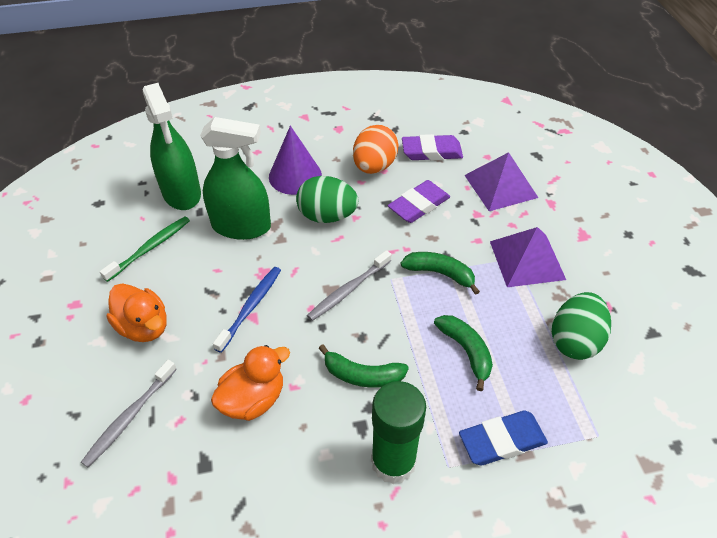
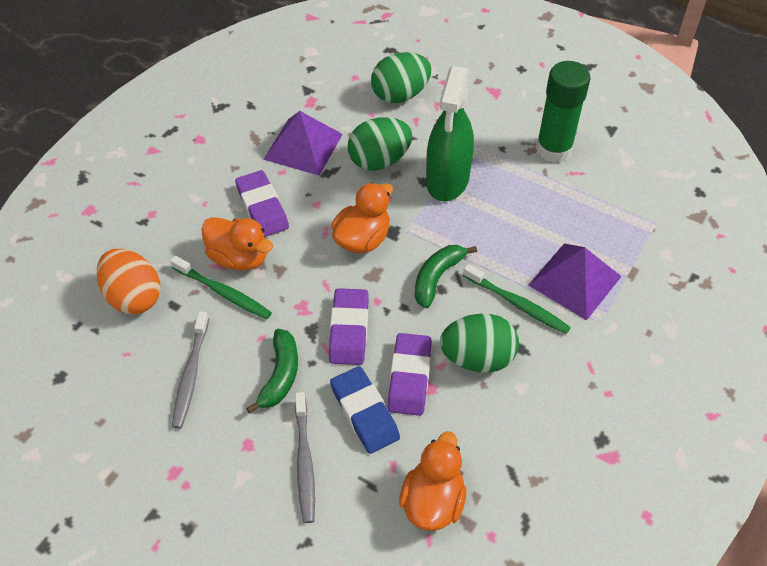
blue toothbrush: [213,267,281,353] = 1 -> none = 0
green banana: [318,344,409,388] [401,252,480,295] [434,315,493,391] = 3 -> [246,329,298,414] [415,245,477,308] = 2
green egg: [296,176,358,223] [552,292,611,360] = 2 -> [348,117,412,171] [371,52,431,103] [440,314,519,373] = 3
green spray bottle: [143,83,201,210] [200,117,271,240] = 2 -> [426,66,474,202] = 1
green toothbrush: [100,217,190,282] = 1 -> [170,256,272,319] [463,264,571,334] = 2
orange duck: [106,283,167,342] [211,345,290,421] = 2 -> [201,217,273,271] [331,183,393,253] [399,432,466,531] = 3
purple cone: [269,126,322,195] = 1 -> none = 0
purple eraser: [388,180,450,223] [402,134,463,161] = 2 -> [235,170,289,237] [329,288,369,365] [387,333,432,416] = 3

